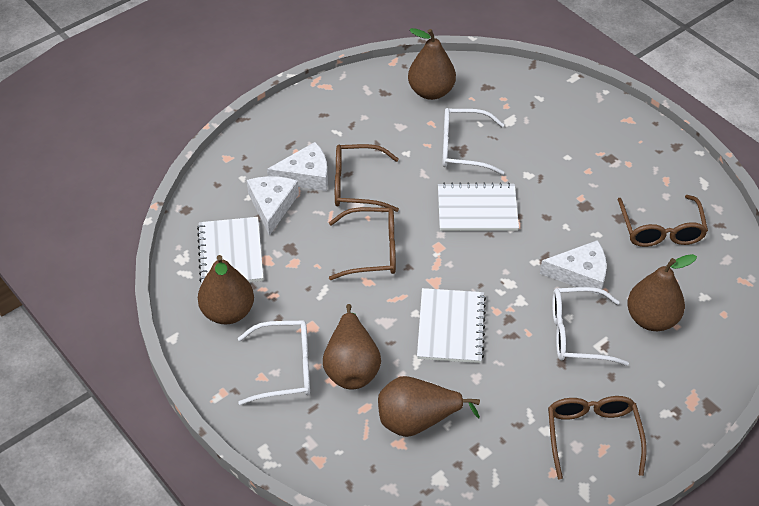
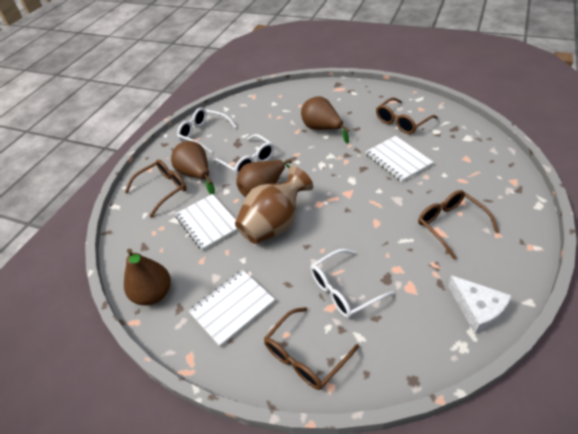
brown pear: [198,255,254,324] [323,304,381,389] [378,376,480,437] [408,28,456,100] [627,254,697,331] = 5 -> [124,249,171,305] [171,141,215,195] [236,160,292,197] [301,96,349,144] = 4
brown vase: none = 0 -> [235,166,313,244] = 1
white cheese: [247,176,299,236] [267,142,328,191] [540,240,607,295] = 3 -> [448,275,511,334] = 1

